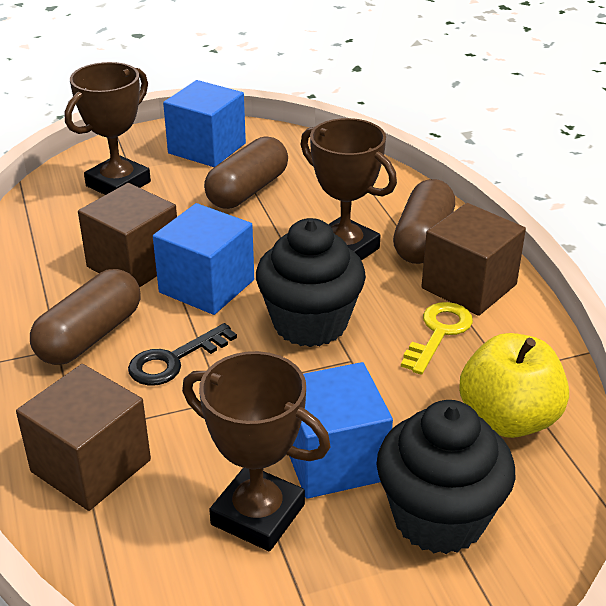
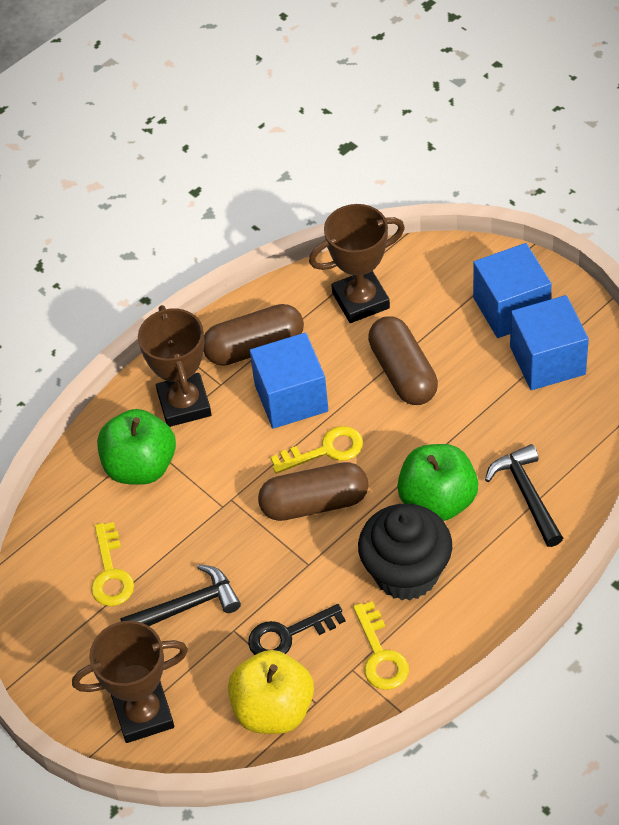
black cupcake: [256,218,366,347] [376,400,515,554] = 2 -> [358,504,452,600] = 1
black hammer: none = 0 -> [120,564,241,626] [485,444,563,547] = 2
brown cube: [16,364,151,511] [78,183,177,288] [421,203,526,316] = 3 -> none = 0
green apple: none = 0 -> [97,409,176,485] [397,444,478,521] = 2
yellow key: [401,302,473,375] = 1 -> [91,522,134,606] [271,426,363,474] [353,601,409,690] = 3

